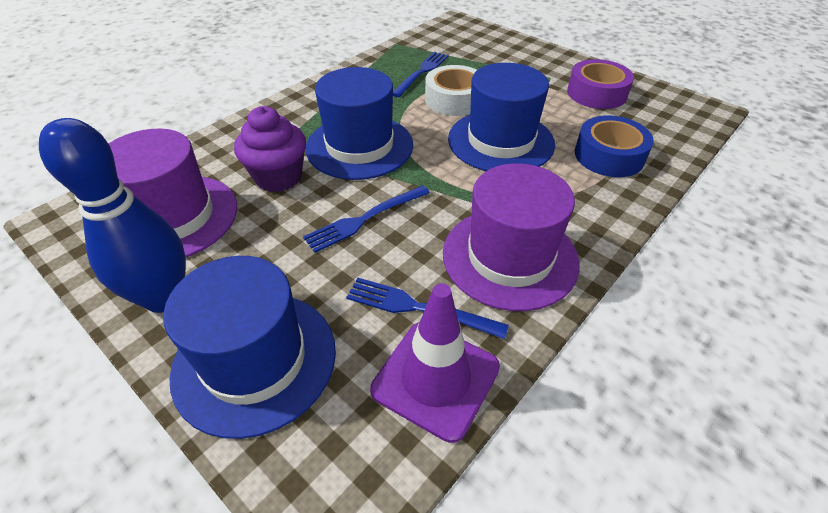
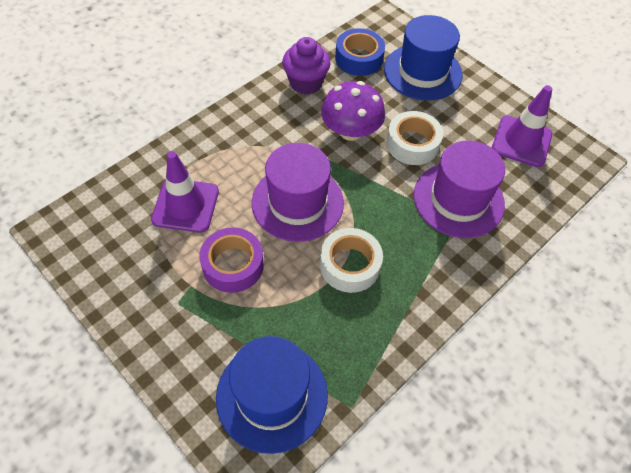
blue bowling pin: [39,118,186,313] = 1 -> none = 0
blue fork: [303,185,430,253] [346,278,509,339] [393,52,449,97] = 3 -> none = 0
blue hat: [163,256,336,439] [305,67,413,180] [448,63,555,171] = 3 -> [216,336,328,454] [384,15,462,100] = 2
purple mushroom: none = 0 -> [321,81,385,141] = 1
purple traffic cone: [370,283,500,443] = 1 -> [151,151,219,233] [492,85,552,167] = 2
white tape: [425,65,477,116] = 1 -> [320,228,383,293] [386,111,443,165] = 2

